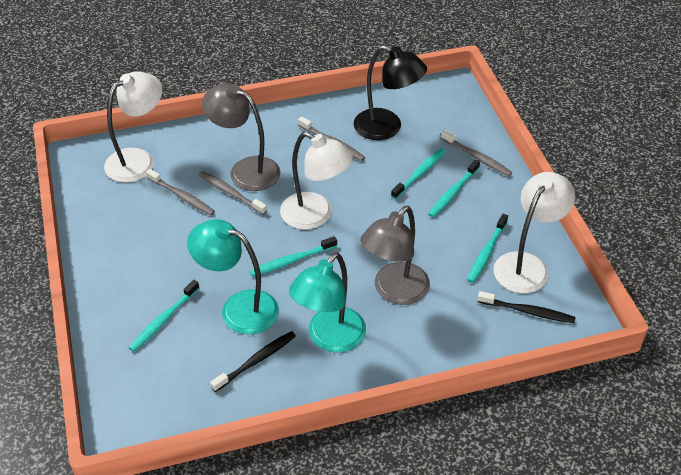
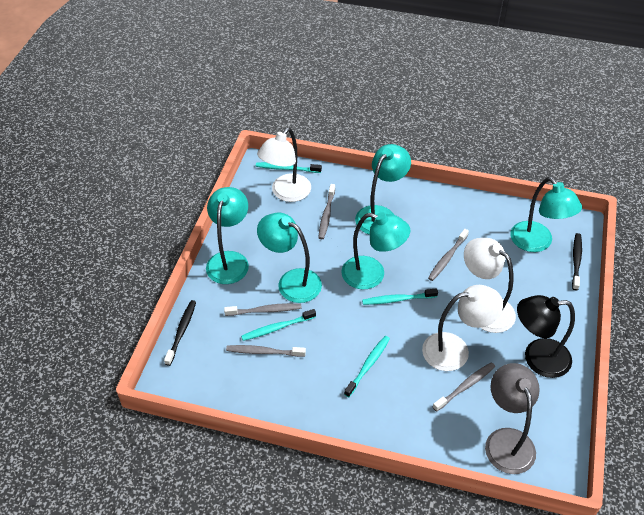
grey lamp: [202,83,281,191] [360,206,430,305] = 2 -> [485,363,540,474] = 1
grey toothbrush: [146,169,215,215] [199,171,267,215] [298,117,365,161] [441,130,512,176] = 4 -> [224,303,302,316] [226,345,306,357] [318,184,335,239] [428,229,469,281] [433,362,495,412] = 5
turquoise lamp: [187,219,279,334] [289,252,366,353] = 2 -> [206,187,249,284] [257,213,322,303] [341,212,410,289] [355,144,411,235] [510,177,582,252] = 5
turquoise toothbrush: [129,280,199,352] [250,236,337,277] [391,148,446,199] [428,159,480,218] [467,214,508,283] = 5 -> [241,309,316,341] [256,162,322,173] [344,336,390,397] [362,288,438,305] = 4

